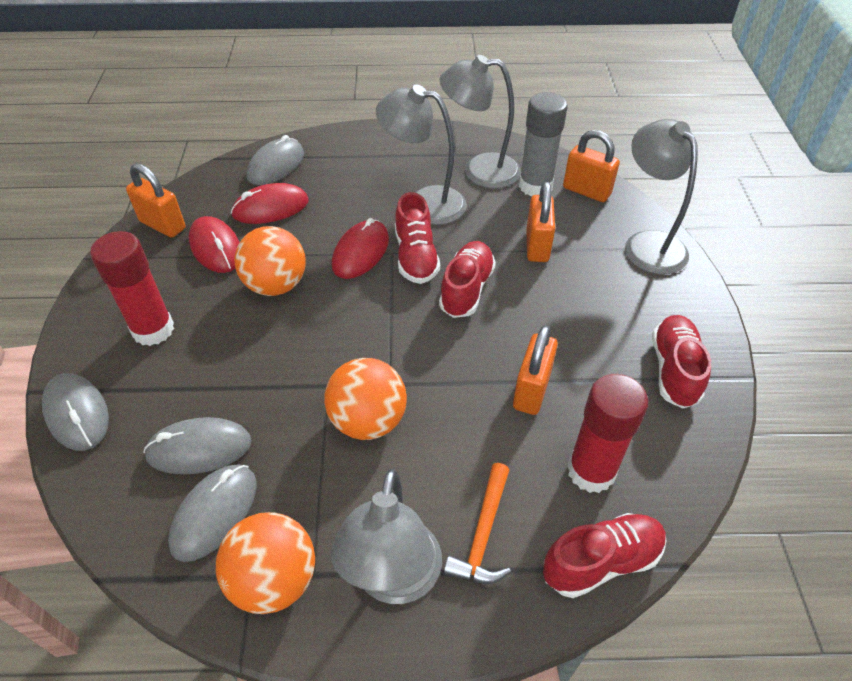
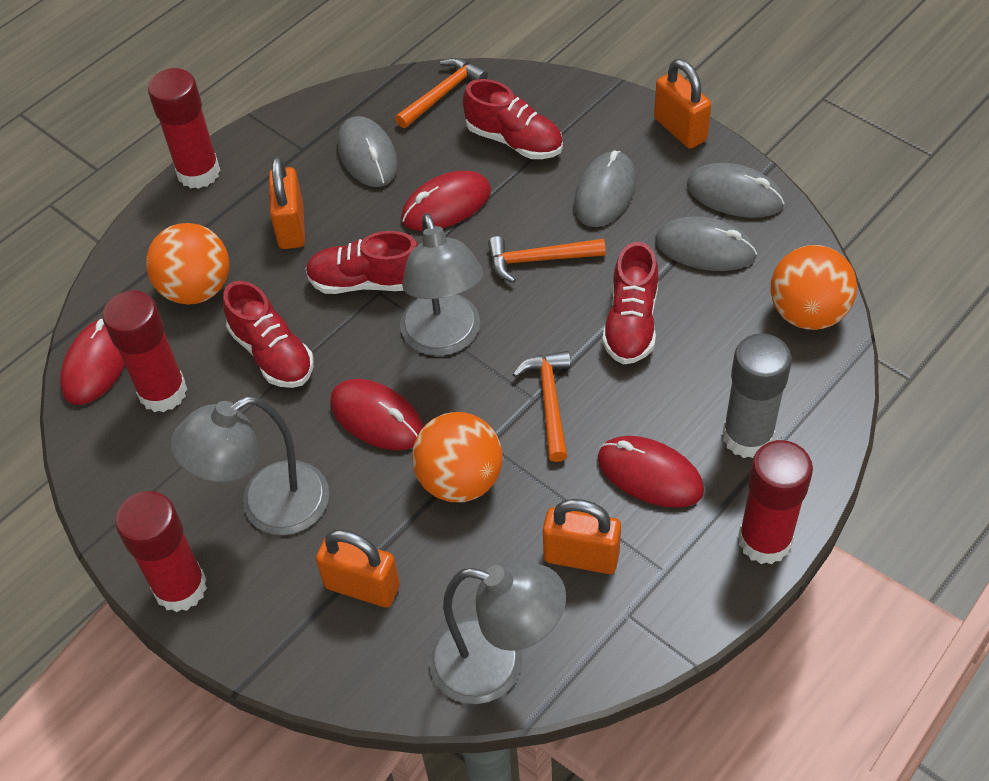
grey lamp: [331,469,442,604] [376,85,467,225] [440,55,521,188] [625,119,698,274] = 4 -> [170,396,329,535] [400,213,483,356] [429,560,566,704] = 3
orange hammer: [443,463,511,584] = 1 -> [395,58,488,128] [488,236,606,283] [513,351,571,462] = 3
red glue stick: [90,231,174,346] [567,374,648,493] = 2 -> [103,290,187,412] [115,491,207,612] [148,68,221,189] [738,440,813,564] = 4
red mouse: [189,216,240,273] [231,183,309,224] [332,218,389,279] = 3 -> [60,318,125,405] [330,379,423,450] [401,171,491,231] [598,436,704,508] = 4

